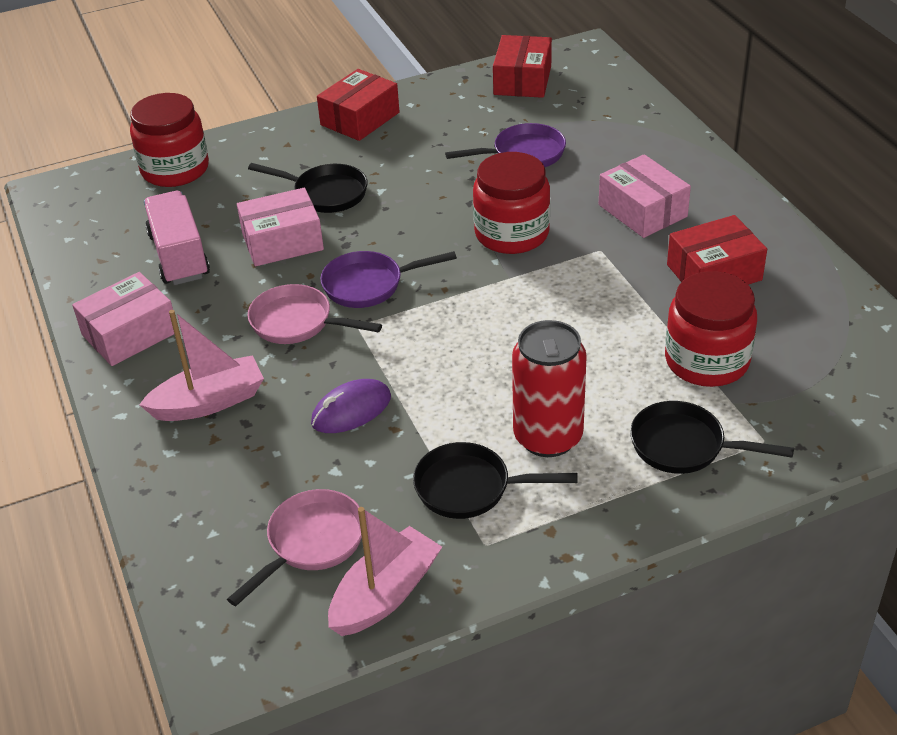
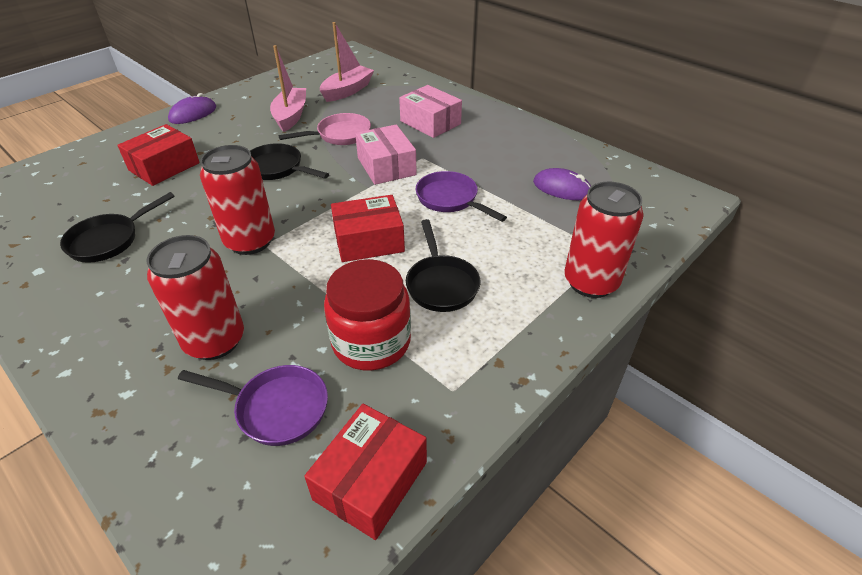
pink box: [72,272,174,366] [237,188,324,266] [599,154,691,238] = 3 -> [355,125,417,185] [399,85,462,138] = 2
pink pan: [227,489,362,606] [248,284,382,344] = 2 -> [279,113,371,145] = 1
pink truck: [144,191,210,285] = 1 -> none = 0
purple mouse: [311,379,391,433] = 1 -> [168,93,216,124] [533,168,591,200] = 2
red can: [512,320,587,457] = 1 -> [147,235,244,360] [200,145,275,255] [564,181,644,298] = 3
red jar: [130,93,209,187] [473,152,550,254] [665,271,757,387] = 3 -> [324,259,411,370] = 1

